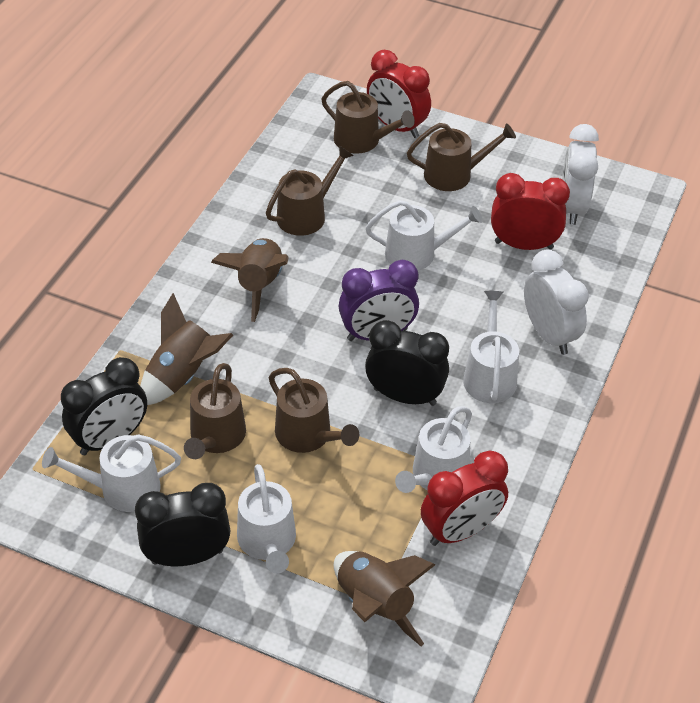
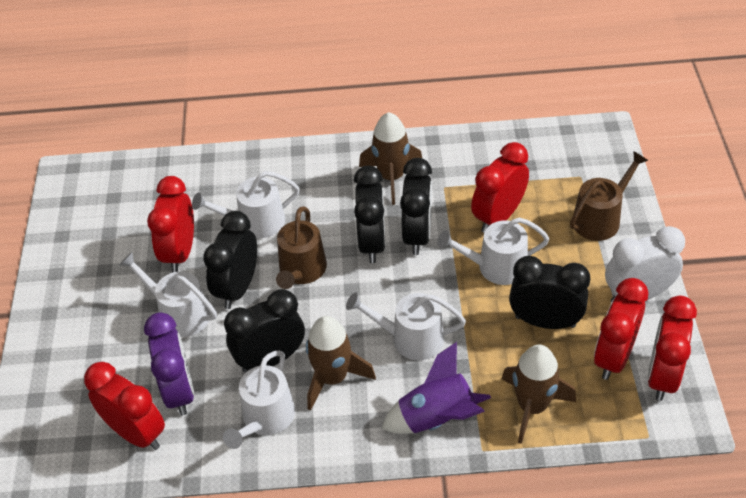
black clock: [61,357,147,455] [135,483,230,566] [365,320,449,406] = 3 -> [203,211,257,309] [224,289,305,373] [354,166,386,263] [400,158,432,255] [509,256,590,329] = 5
brown watering can: [184,363,246,459] [266,145,354,236] [269,368,359,453] [321,81,415,153] [407,123,516,191] = 5 -> [276,206,327,289] [570,151,648,241] = 2
purple rocket: none = 0 -> [381,342,491,434] = 1
red clock: [367,50,431,138] [421,450,508,546] [491,173,570,250] = 3 -> [84,362,165,450] [147,176,194,273] [471,142,529,232] [594,278,648,380] [647,296,697,401] = 5
white clock: [524,249,589,355] [562,124,599,225] = 2 -> [605,226,685,303] = 1

